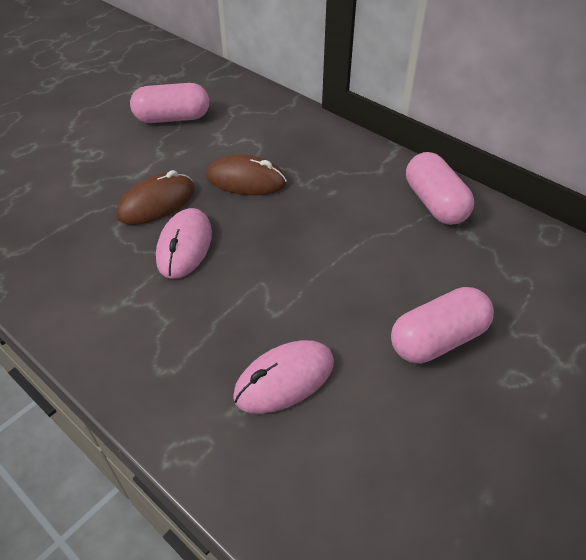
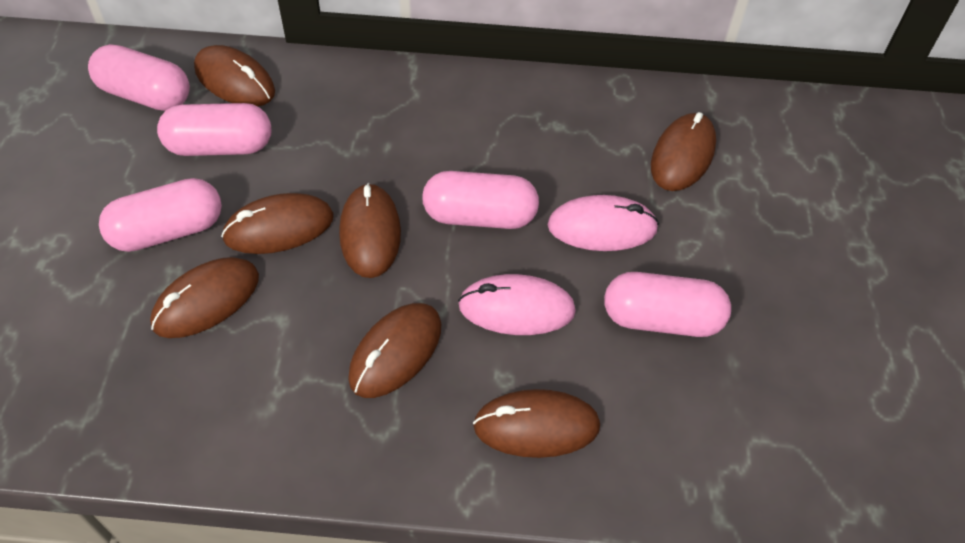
brown mouse: [117,170,195,225] [206,154,287,195] = 2 -> [150,257,259,338] [194,45,275,106] [221,193,333,254] [339,183,401,278] [348,303,441,398] [473,389,600,458] [651,112,716,191] = 7
pink capsule: [130,83,209,123] [391,287,494,364] [406,152,474,225] = 3 -> [88,44,190,111] [99,178,222,252] [157,103,271,156] [422,171,539,229] [604,272,731,337] = 5

